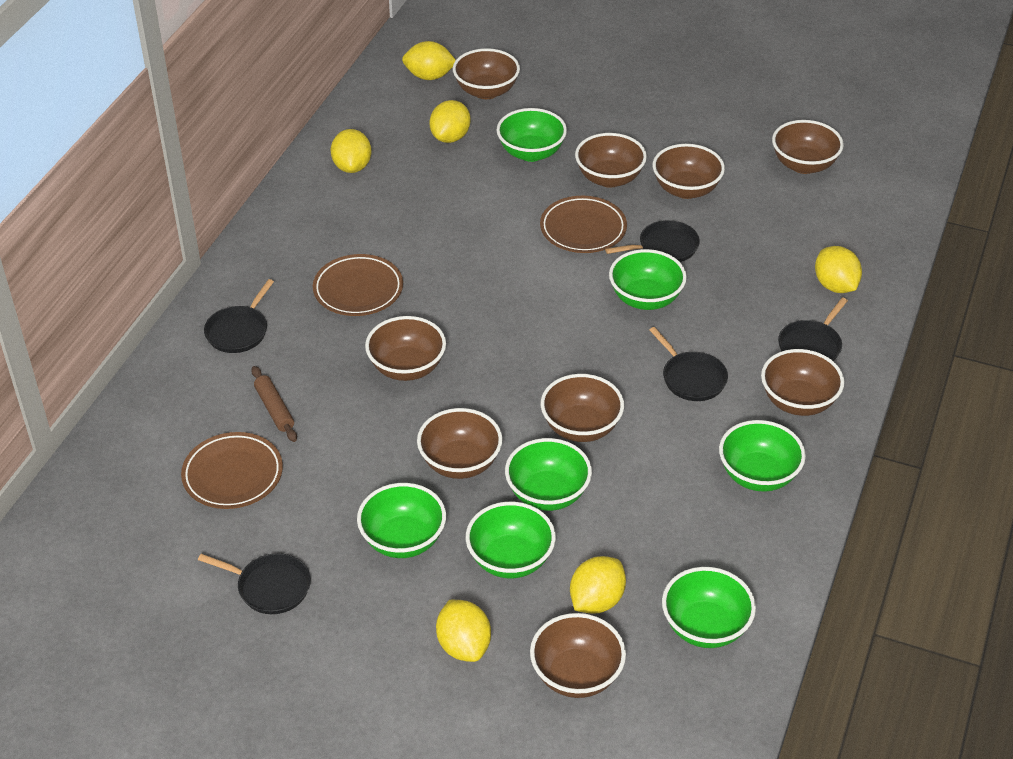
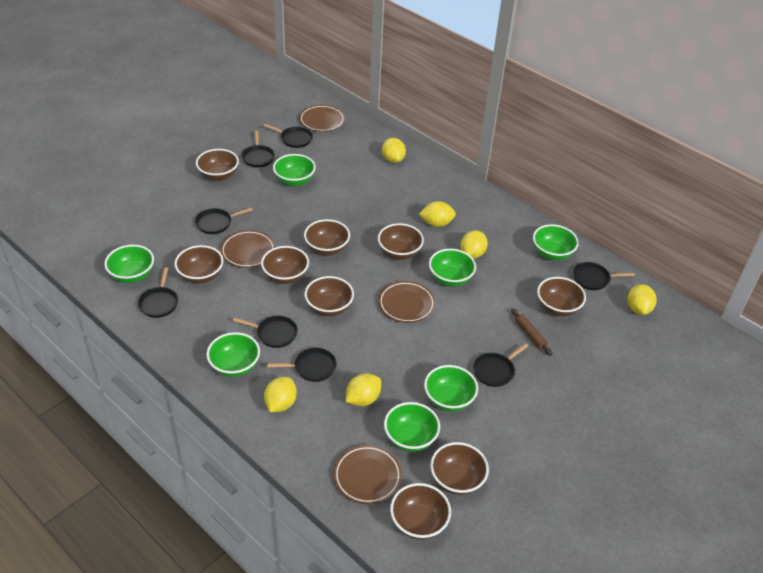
black pan: [198,553,311,614] [204,279,274,353] [605,220,700,262] [649,327,728,401] [778,298,848,361] = 5 -> [138,267,178,318] [195,207,253,234] [233,316,298,348] [241,131,275,167] [264,124,313,148] [267,348,336,382] [473,343,528,387] [573,262,635,290] = 8
brown plate: [181,432,283,509] [313,254,403,316] [540,196,627,253] = 3 -> [220,230,275,268] [299,105,345,132] [333,445,402,504] [378,281,436,323] = 4

